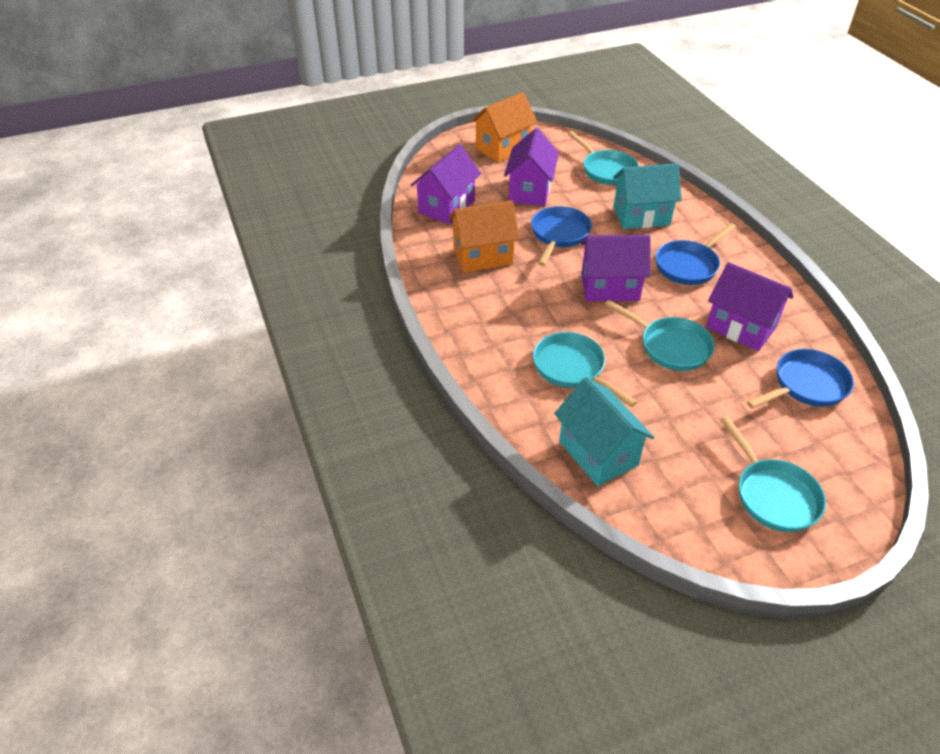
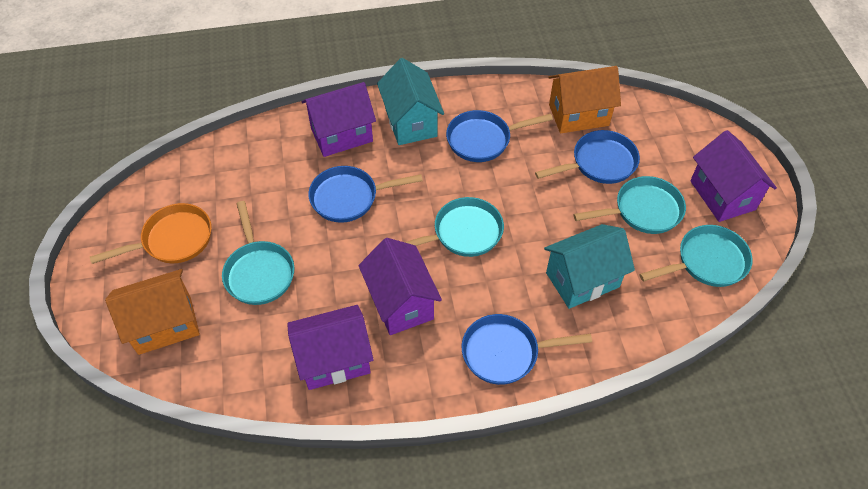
blue pan: [531,206,592,266] [655,223,736,285] [747,349,854,409] = 3 -> [308,166,423,223] [446,110,553,162] [462,314,592,385] [535,130,640,184] = 4
orange pan: none = 0 -> [90,203,212,264] = 1

